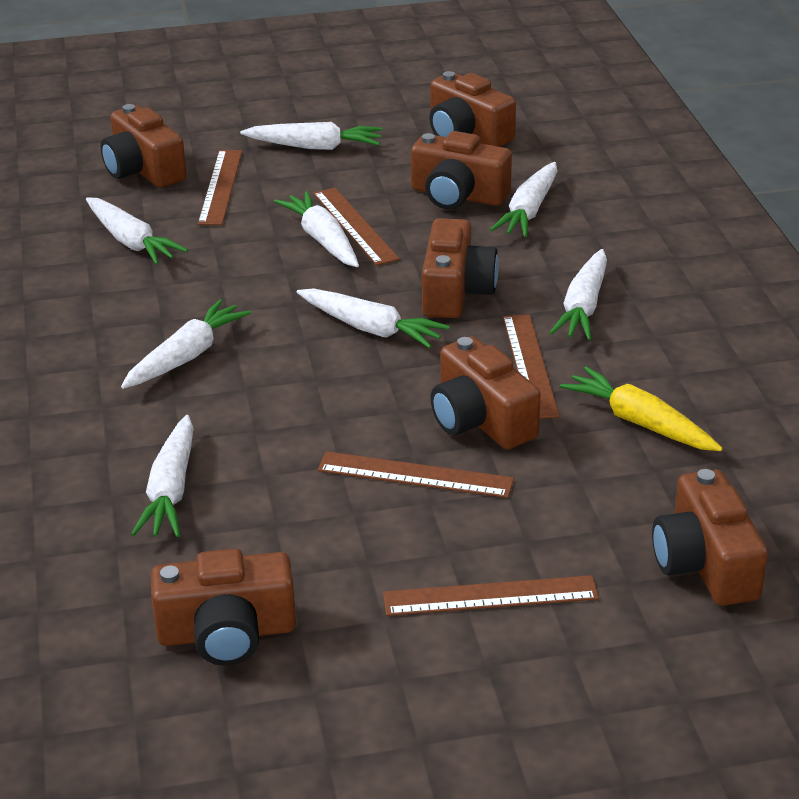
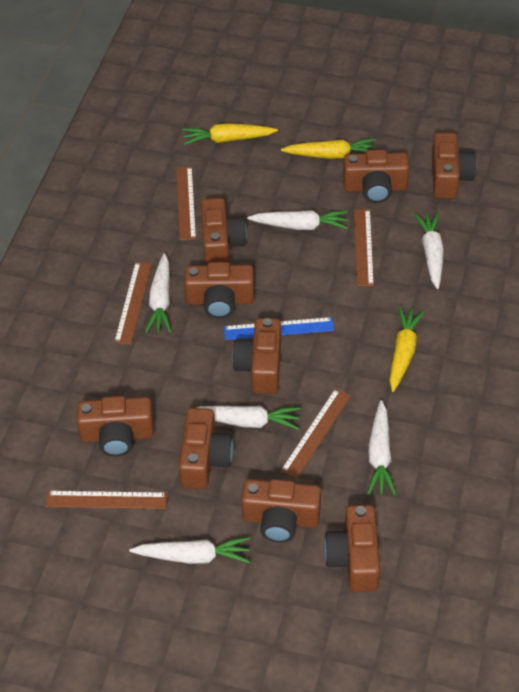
blue ruler: none = 0 -> [224,317,334,340] = 1
brown camera: [101,104,187,188] [151,549,296,665] [411,131,512,210] [422,218,499,318] [429,71,516,147] [431,336,541,449] [652,469,768,606] = 7 -> [77,396,154,457] [179,408,234,489] [184,262,254,318] [201,198,247,265] [232,318,281,394] [241,479,321,543] [324,505,380,592] [343,150,409,203] [432,133,477,198] = 9
white carrot: [86,197,188,265] [121,299,251,389] [131,415,194,537] [240,122,383,150] [274,191,359,267] [297,288,450,348] [490,162,557,237] [549,249,607,340] = 8 -> [129,537,250,564] [145,253,171,333] [196,406,301,430] [247,210,348,230] [367,400,396,496] [414,212,444,289] = 6
yellow carrot: [560,367,723,451] = 1 -> [182,123,278,145] [281,138,377,159] [389,306,425,392] = 3

